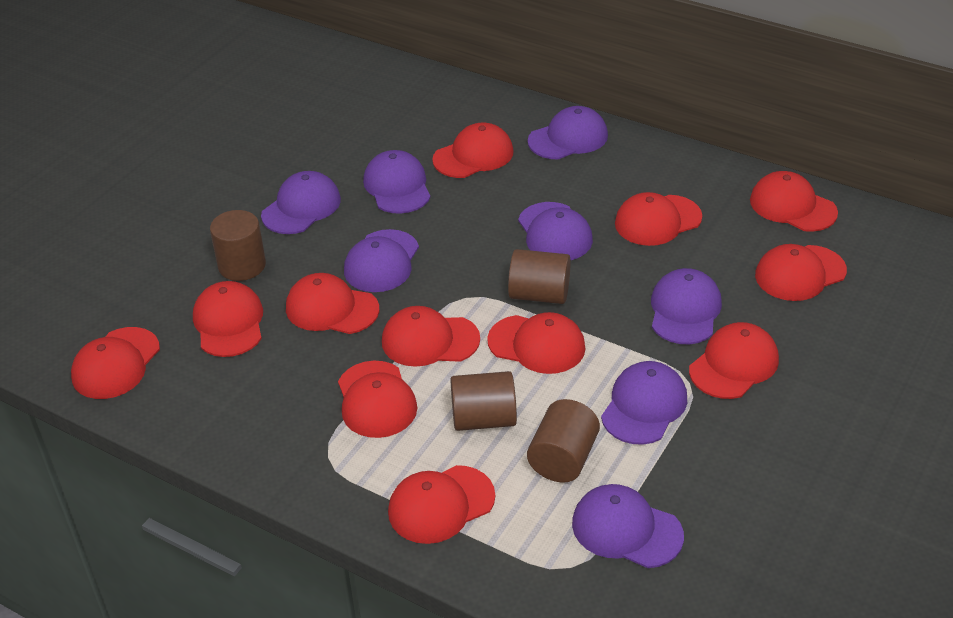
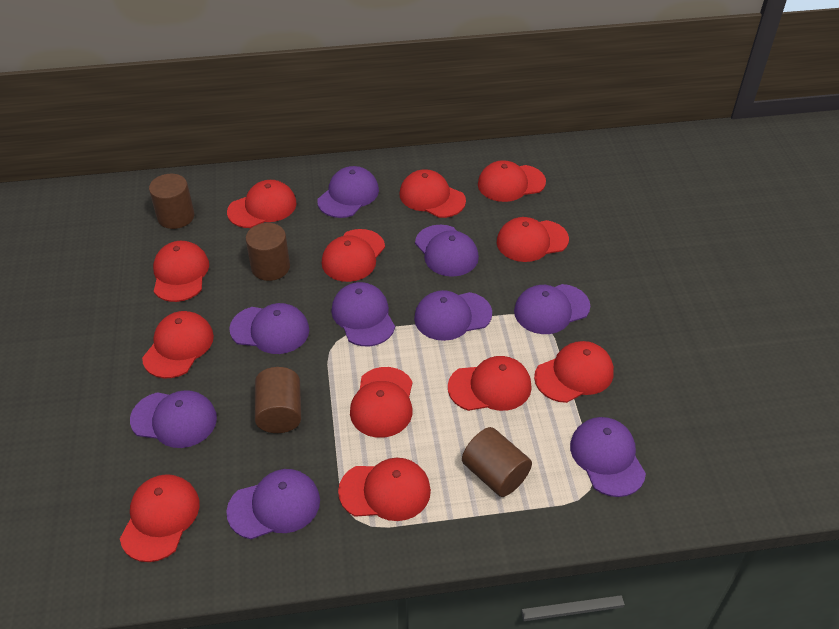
purple cap: [261,171,341,234] [344,229,419,292] [363,150,431,214] [518,202,593,260] [528,106,608,160] [572,484,684,568] [601,361,687,445] [651,268,722,344] = 8 -> [130,390,217,448] [226,469,320,539] [229,303,309,354] [317,166,379,218] [331,282,395,346] [414,290,492,341] [415,225,479,277] [514,284,590,334] [570,417,646,497] = 9

